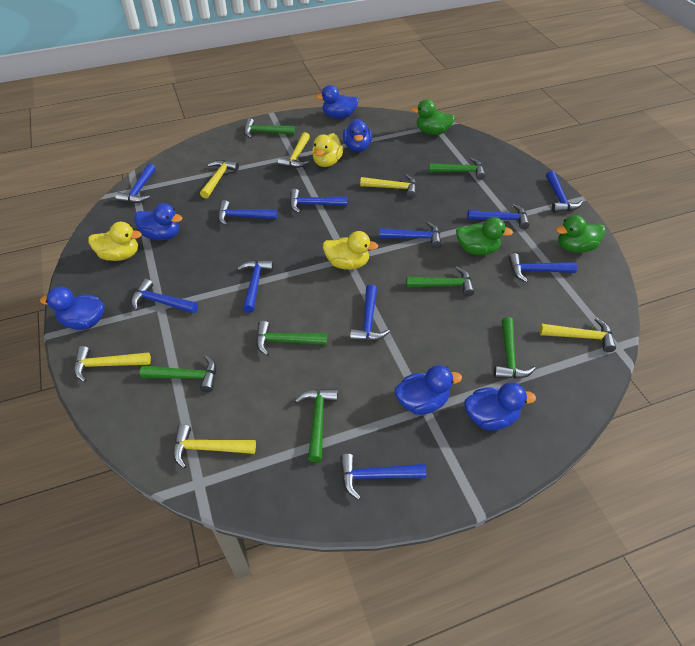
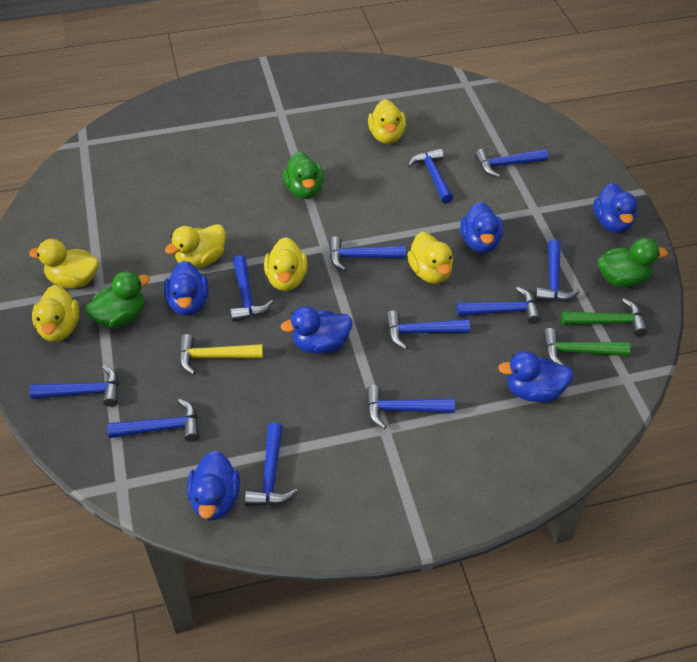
green hammer: [140,355,216,393] [244,118,295,138] [256,321,327,356] [295,389,338,462] [406,266,475,296] [429,157,485,180] [494,317,536,379] = 7 -> [543,328,630,365] [561,298,648,337] = 2
yellow duck: [88,222,142,261] [312,133,344,167] [323,231,378,270] = 3 -> [29,239,99,288] [32,285,80,342] [165,224,226,268] [264,237,308,291] [368,99,406,144] [407,232,453,284] = 6
yellow hammer: [74,346,151,382] [173,424,256,469] [200,160,239,199] [278,132,310,168] [360,174,417,198] [539,317,616,352] = 6 -> [179,334,263,375] = 1

